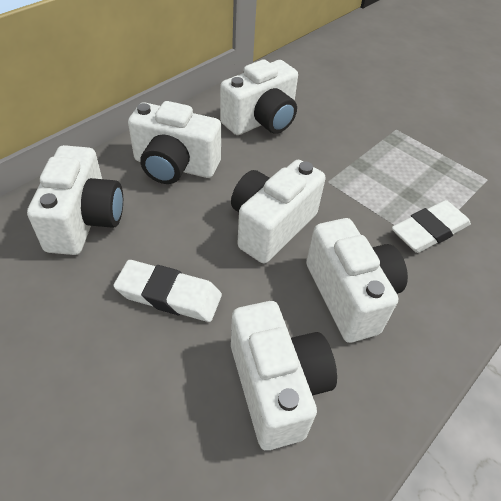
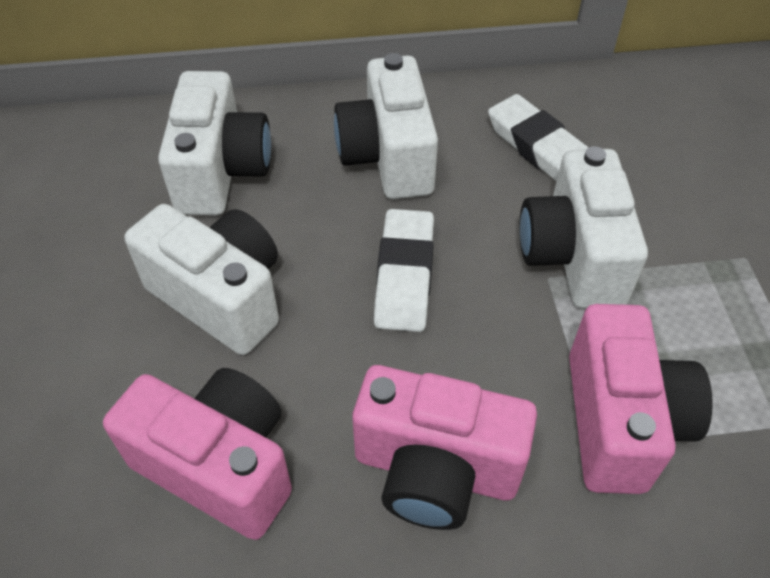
pink camera: none = 0 -> [103,368,292,540] [353,365,537,530] [569,304,713,494] = 3
white camera: [27,145,123,255] [128,101,221,184] [220,59,298,135] [231,160,326,264] [231,301,337,450] [306,218,408,343] = 6 -> [124,204,279,355] [158,71,271,215] [334,53,438,199] [519,146,648,309] = 4

